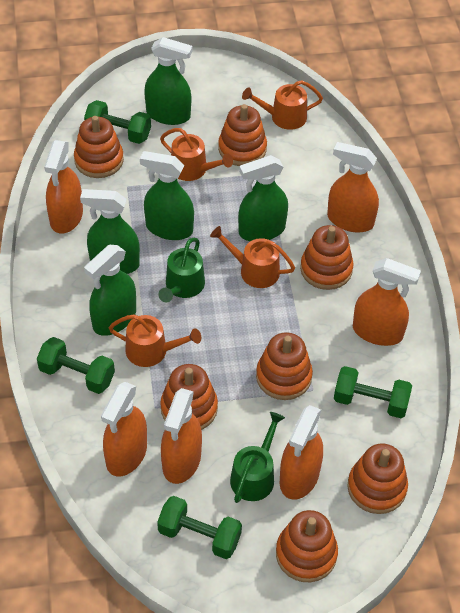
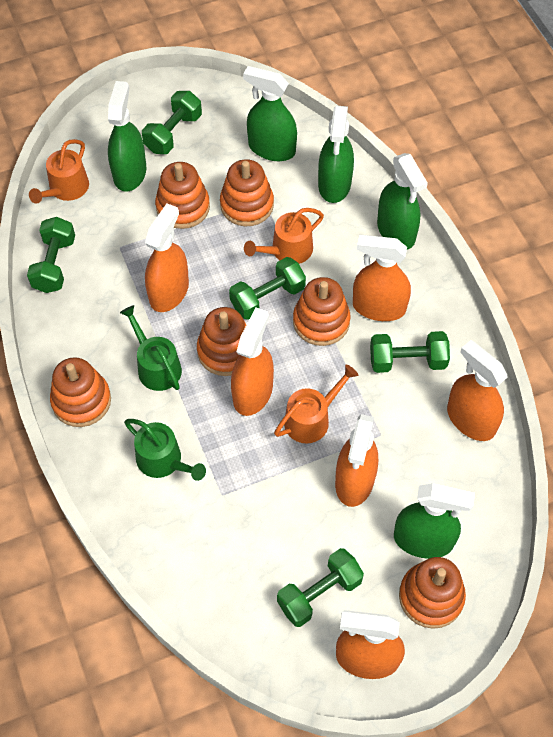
green dumbbell: [37,337,115,394] [84,100,151,144] [157,496,242,559] [334,366,412,418] = 4 -> [27,217,75,293] [142,91,202,154] [229,257,306,320] [277,548,364,627] [370,331,450,373] = 5
orange stacking toy: [74,116,124,178] [160,364,218,430] [218,104,267,166] [256,333,313,400] [276,510,338,582] [300,225,354,290] [347,444,408,514] = 7 -> [50,357,111,427] [155,162,210,229] [197,307,246,376] [220,159,274,226] [293,277,351,346] [399,557,466,629] = 6
orange watering can: [109,315,201,367] [160,128,233,181] [210,226,295,288] [242,80,323,130] = 4 -> [29,139,89,204] [244,208,324,264] [274,365,358,444] = 3

